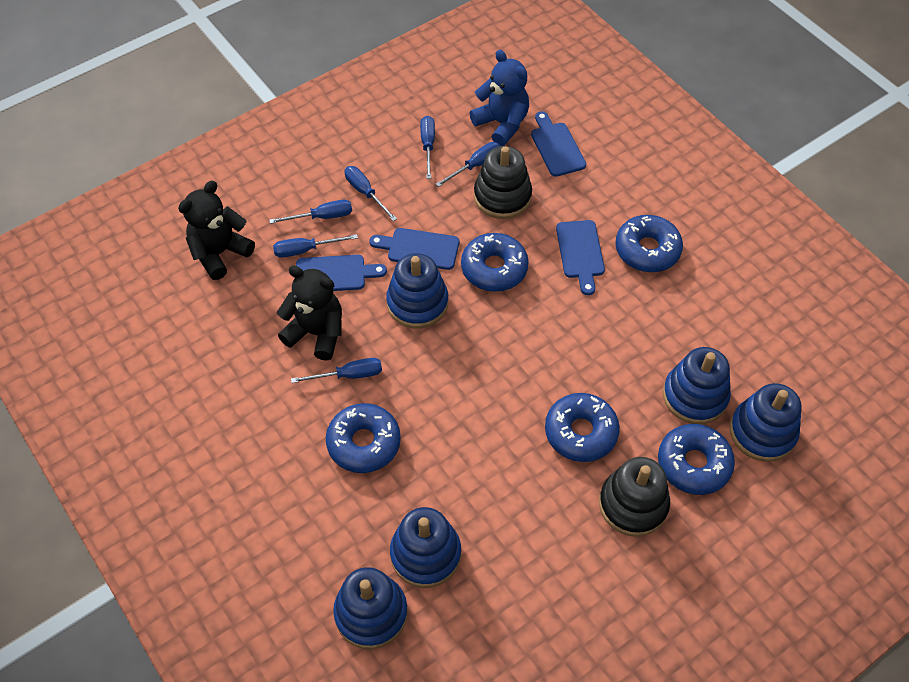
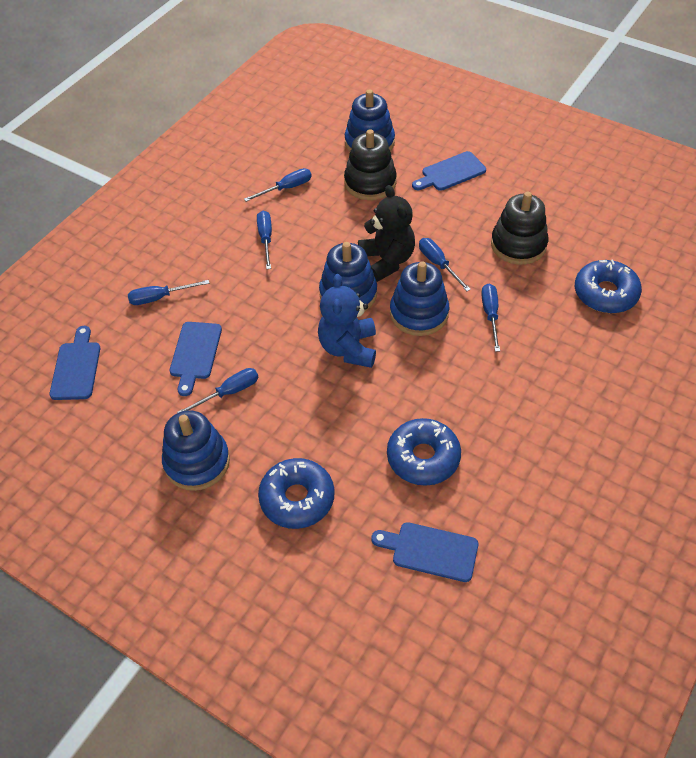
black teddy bear: [178,181,255,280] [277,265,342,361] = 2 -> [358,185,415,282] = 1
blue donut: [326,403,401,473] [461,233,529,292] [545,393,620,462] [615,215,683,272] [658,424,735,495] = 5 -> [258,458,335,529] [387,418,461,486] [575,259,642,313] = 3
blue stacking toy: [333,567,408,649] [386,253,448,329] [390,507,461,588] [663,347,731,424] [730,383,802,462] = 5 -> [162,410,230,491] [319,242,377,312] [345,89,395,152] [390,262,449,336] = 4

